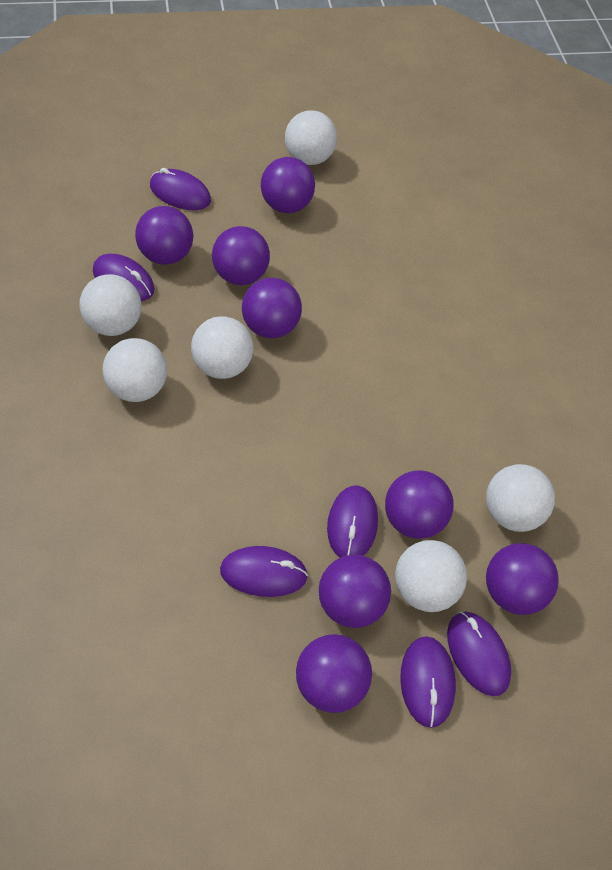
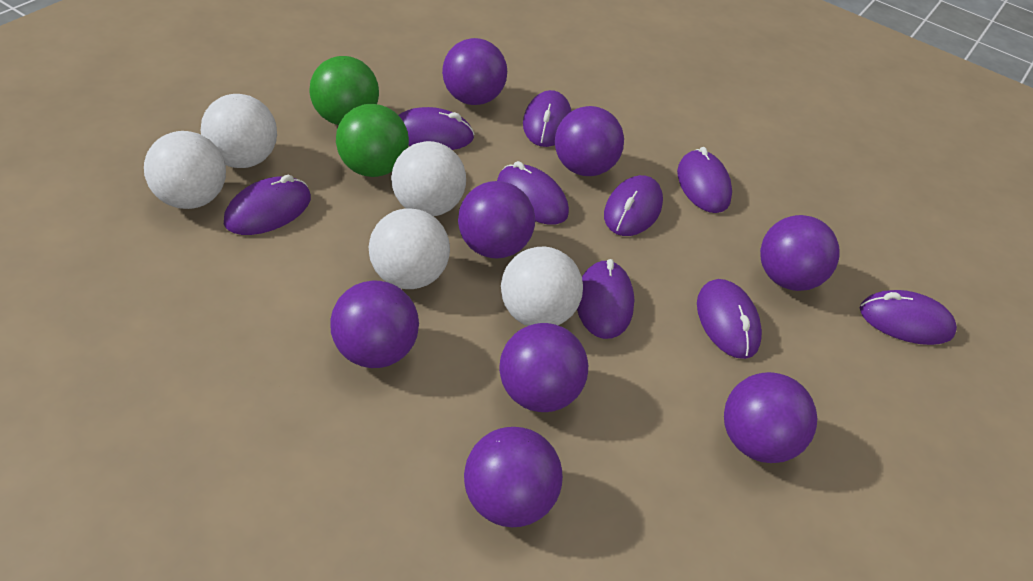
green ball: none = 0 -> [309,56,379,125] [336,104,409,177] = 2
purple mouse: [93,254,155,301] [150,168,211,210] [220,546,308,597] [327,486,378,558] [400,636,456,728] [447,612,511,696] = 6 -> [224,174,311,235] [398,107,475,150] [497,161,569,225] [523,90,571,147] [577,259,634,339] [604,175,663,236] [677,147,732,213] [697,279,762,359] [860,290,957,345] = 9
white ball: [79,274,142,336] [103,338,167,402] [191,316,253,379] [285,110,337,165] [395,540,467,612] [486,464,555,532] = 6 -> [144,131,226,209] [201,94,277,168] [369,208,450,289] [391,141,466,216] [501,247,583,326] = 5

